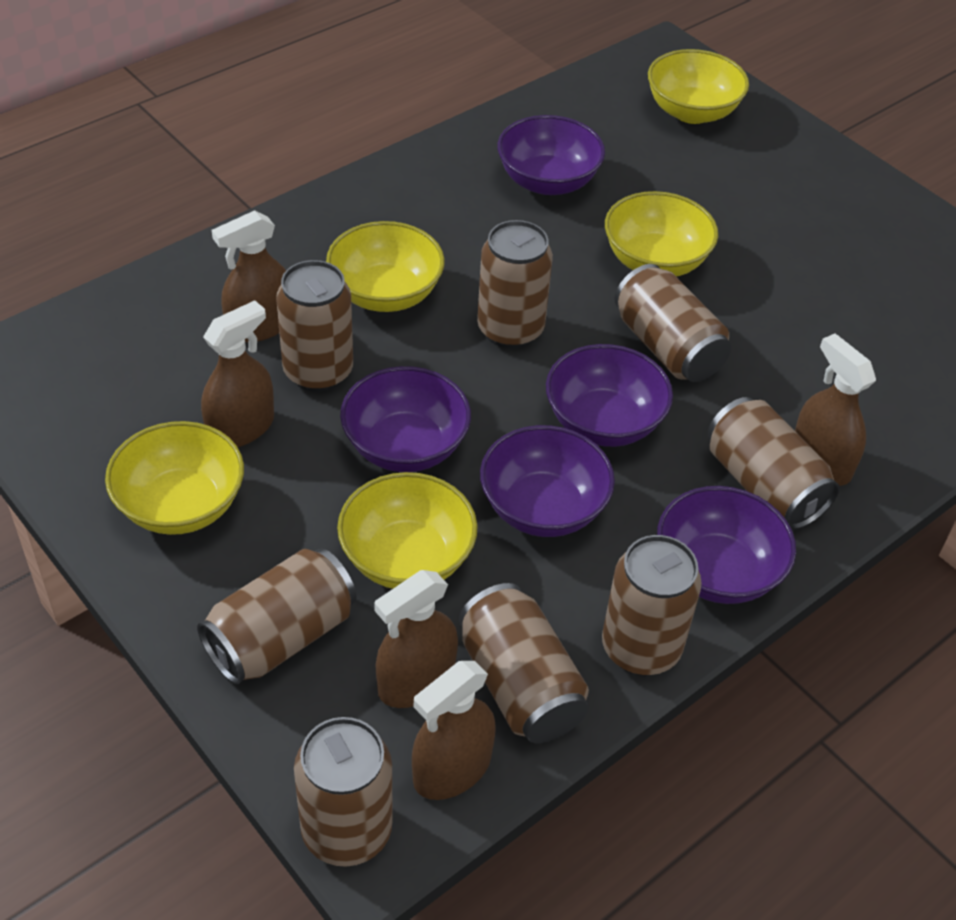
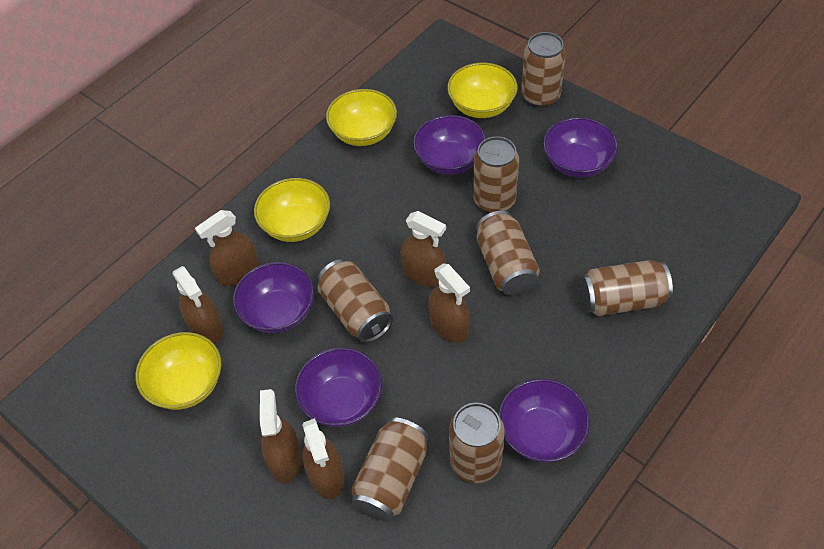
brown can: [197,548,357,685] [276,260,353,392] [294,717,392,867] [459,583,589,744] [477,220,553,349] [602,535,702,676] [614,264,731,382] [708,397,840,530] = 8 -> [317,259,393,343] [351,417,428,521] [449,403,504,483] [473,137,519,213] [476,211,540,296] [521,32,566,108] [580,260,673,316] = 7
brown spray bottle: [201,300,274,447] [212,210,286,342] [374,570,458,708] [412,661,496,800] [795,333,876,486] = 5 -> [173,266,223,344] [195,210,259,286] [260,389,302,483] [302,418,345,499] [400,211,446,287] [428,264,470,343] = 6
yellow bowl: [105,421,244,535] [326,221,445,312] [337,472,478,589] [605,191,718,277] [648,49,749,124] = 5 -> [135,332,221,410] [254,178,330,242] [326,89,397,146] [447,63,517,118] = 4

